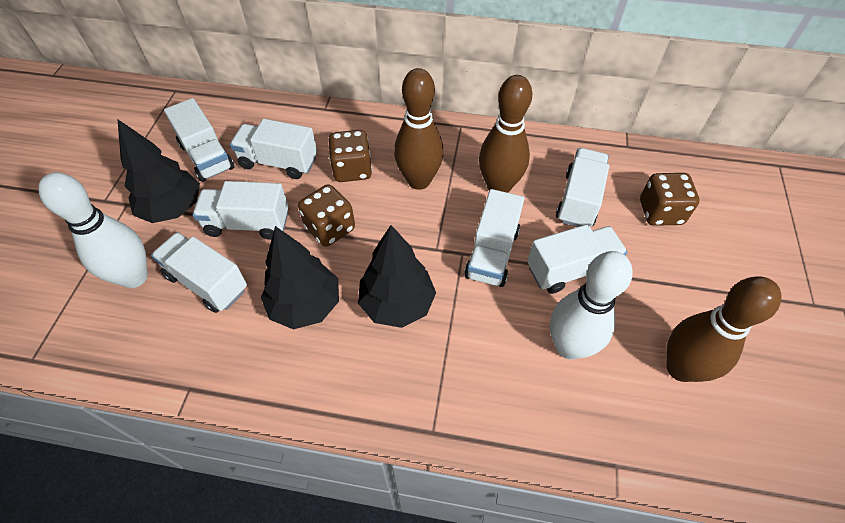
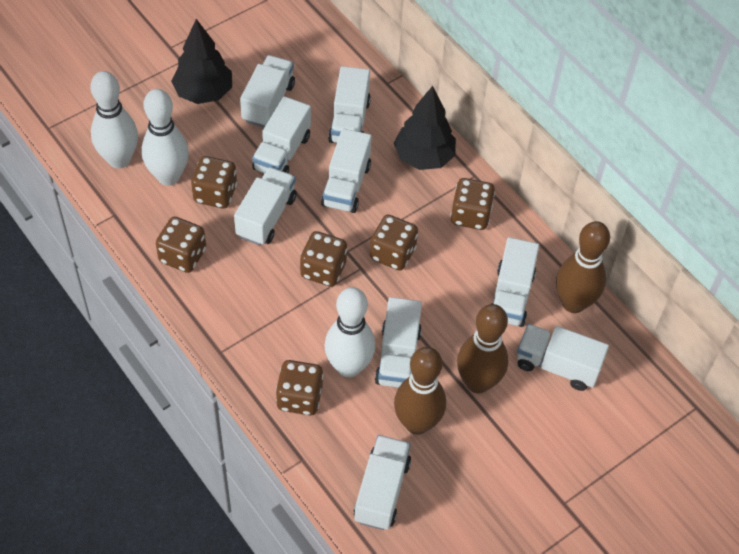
black tree: [117,119,200,223] [261,226,339,329] [358,225,436,328] = 3 -> [171,19,232,104] [394,86,456,170] = 2
brown dice: [298,184,355,247] [328,130,372,182] [640,173,699,226] = 3 -> [156,217,206,273] [191,156,237,208] [276,360,324,415] [300,231,347,287] [370,215,418,270] [450,178,495,230] = 6
white bowling pin: [38,172,148,288] [550,251,633,360] = 2 -> [90,71,138,169] [142,89,189,186] [324,287,375,378] = 3
white truck: [151,232,247,313] [164,98,234,182] [193,181,289,240] [230,119,317,179] [464,189,524,287] [527,225,628,294] [556,148,609,227] = 7 -> [234,167,297,246] [240,55,295,128] [252,96,311,173] [321,128,372,213] [328,66,371,143] [353,435,411,530] [375,297,422,388] [491,237,539,327] [517,324,609,391] = 9

